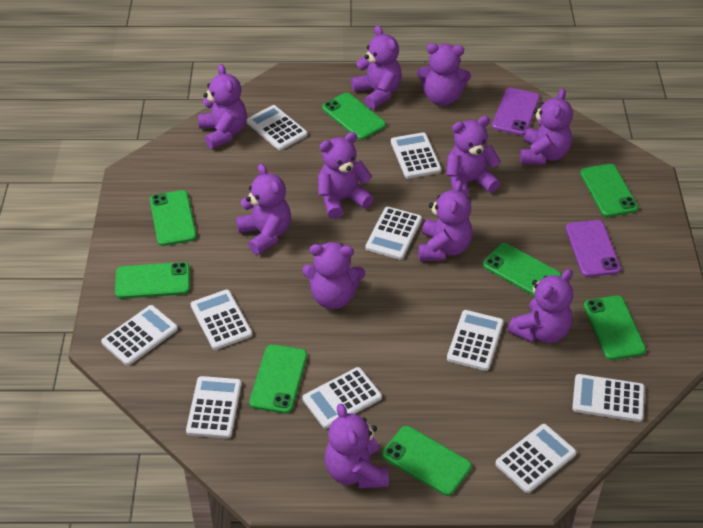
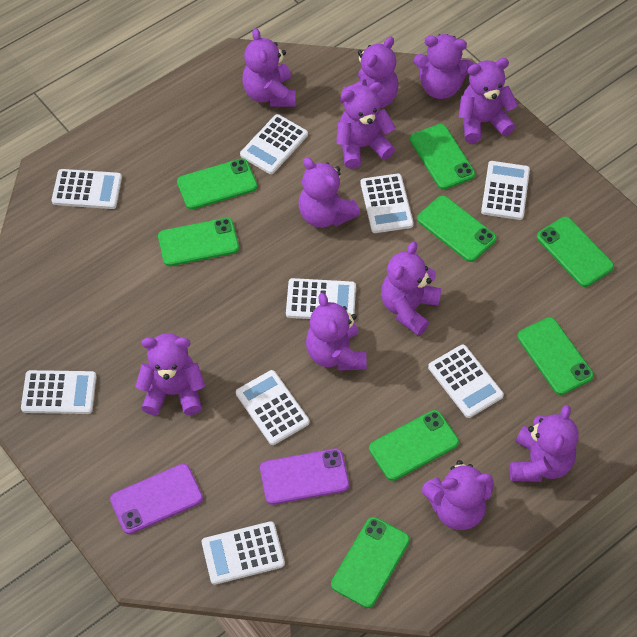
white calculator: [101,305,178,366] [186,376,242,438] [191,289,253,350] [246,105,308,150] [302,367,382,429] [365,207,422,260] [391,132,442,179] [447,310,504,371] [495,424,577,493] [572,374,645,422] = 10 -> [21,370,96,414] [52,169,122,209] [202,521,285,585] [236,370,310,445] [240,114,308,174] [286,278,356,319] [361,174,414,233] [428,344,504,418] [481,161,530,220] = 9

